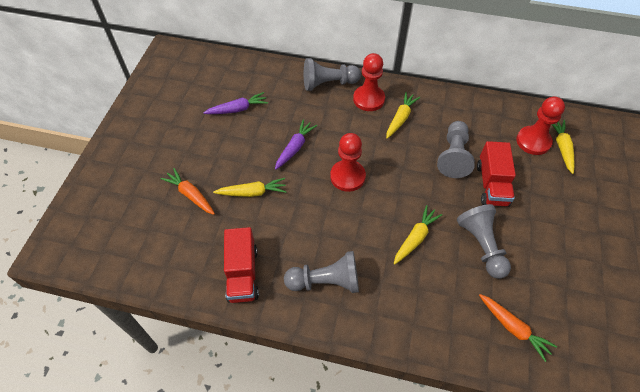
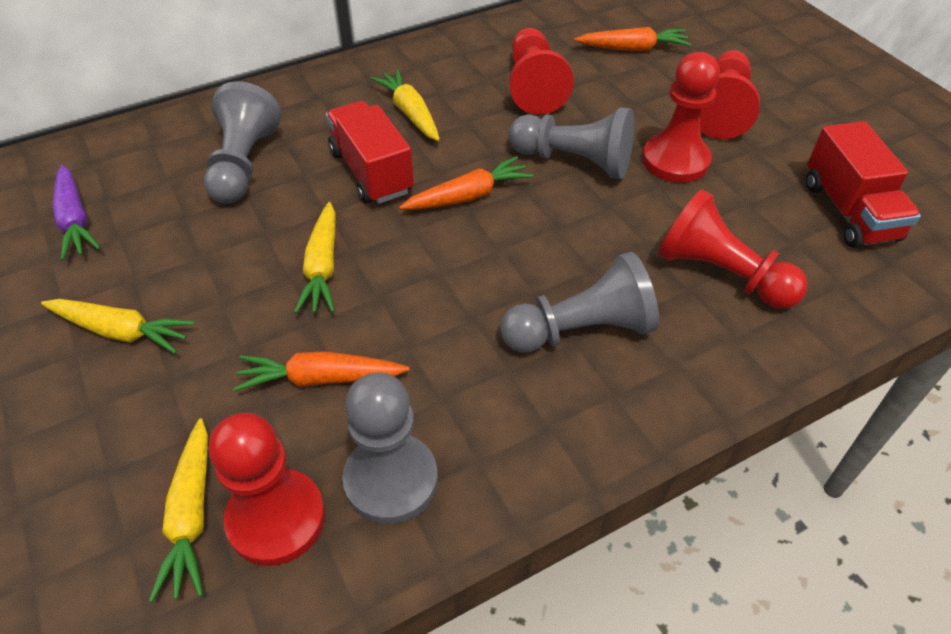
orange carrot: [161,168,215,215] [479,294,557,362] = 2 -> [234,351,410,391] [399,156,533,210] [574,27,691,51] = 3
purple carrot: [203,92,268,114] [275,119,317,170] = 2 -> [52,165,101,260] = 1
red pawn: [330,133,366,192] [353,53,385,111] [516,96,565,155] = 3 -> [209,413,325,566] [509,28,574,115] [642,52,720,183] [658,189,807,309] [700,50,760,139] = 5

